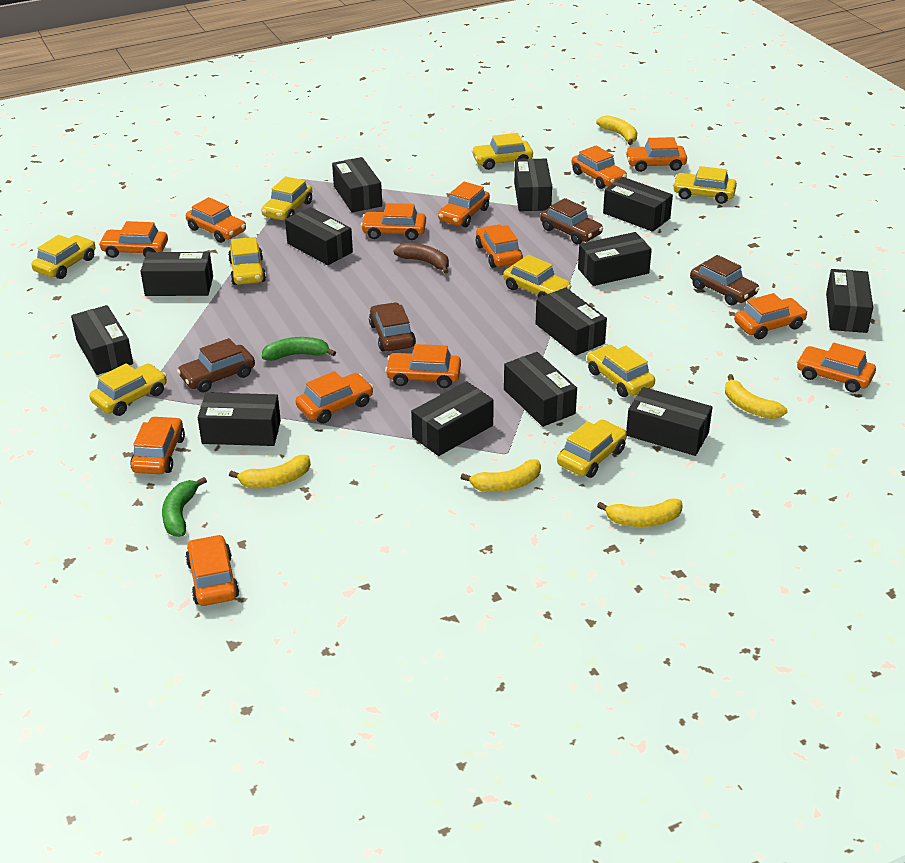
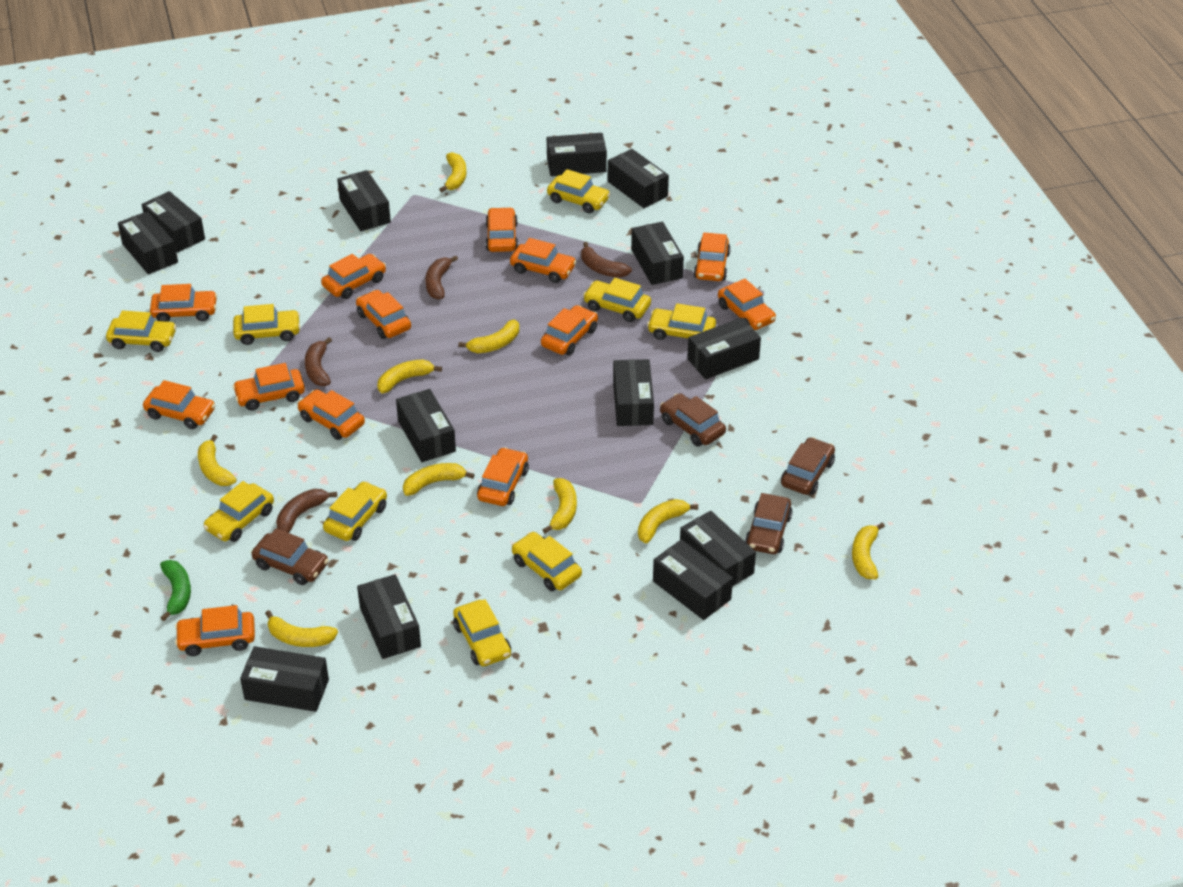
brown banana: [394,243,449,274] = 1 -> [276,489,337,533] [305,337,332,386] [425,255,458,299] [581,242,632,278] = 4
green banana: [162,477,207,537] [262,337,336,361] = 2 -> [160,560,191,621] = 1
yellow banana: [229,455,311,488] [461,459,541,492] [596,115,637,145] [597,498,683,527] [725,374,788,419] = 5 -> [198,435,237,486] [265,610,338,647] [377,359,442,393] [403,463,475,496] [439,152,467,192] [458,319,519,353] [543,478,577,534] [638,499,698,543] [852,522,885,579] = 9

